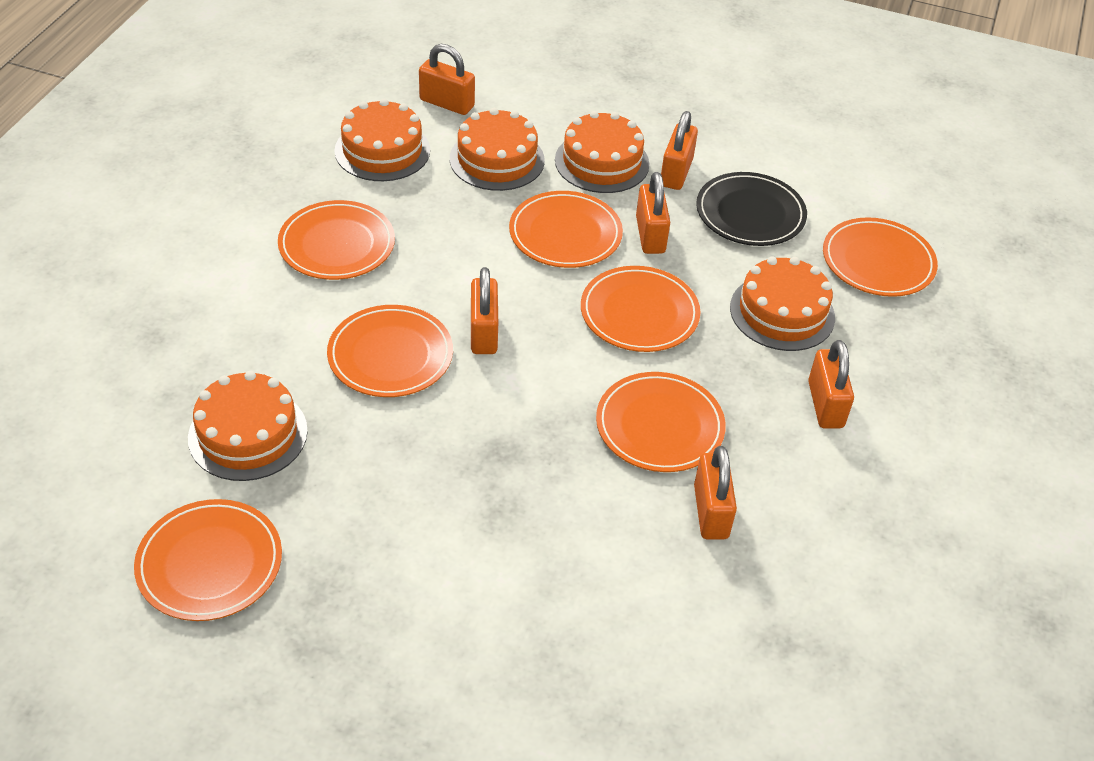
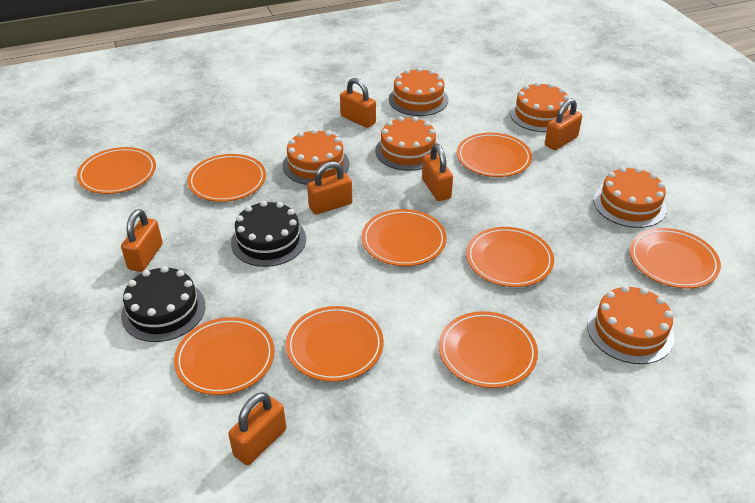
black cake: none = 0 -> [121,266,206,342] [231,201,306,267] = 2
black plate: [696,172,807,246] = 1 -> none = 0
orange cake: [188,371,308,481] [334,99,430,181] [450,108,545,191] [555,111,649,193] [730,256,835,351] = 5 -> [282,129,349,185] [375,116,438,171] [389,67,448,116] [510,82,569,132] [587,285,674,364] [594,167,667,228] = 6
orange plate: [134,499,282,621] [278,200,395,280] [327,305,453,397] [509,191,623,268] [581,266,701,352] [596,372,726,472] [823,217,938,297] = 7 -> [77,147,156,194] [174,317,275,395] [187,154,266,202] [286,306,384,382] [362,209,447,266] [439,311,538,388] [457,133,532,177] [466,227,554,287] [630,228,721,289] = 9

